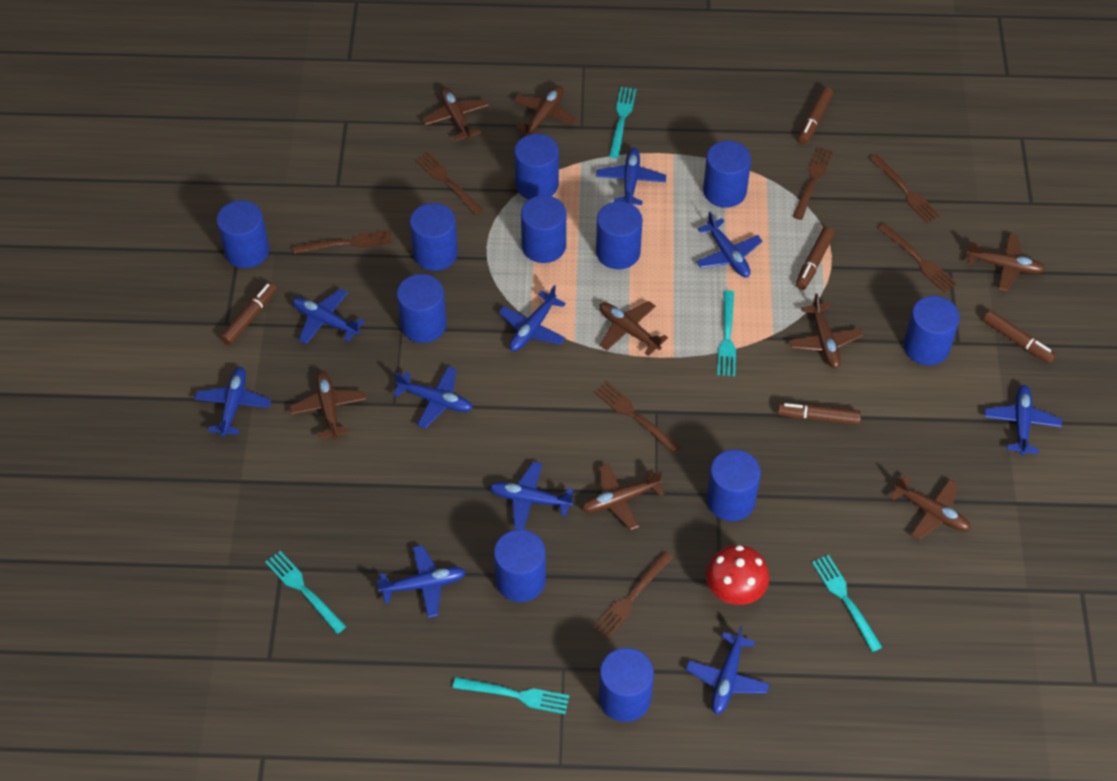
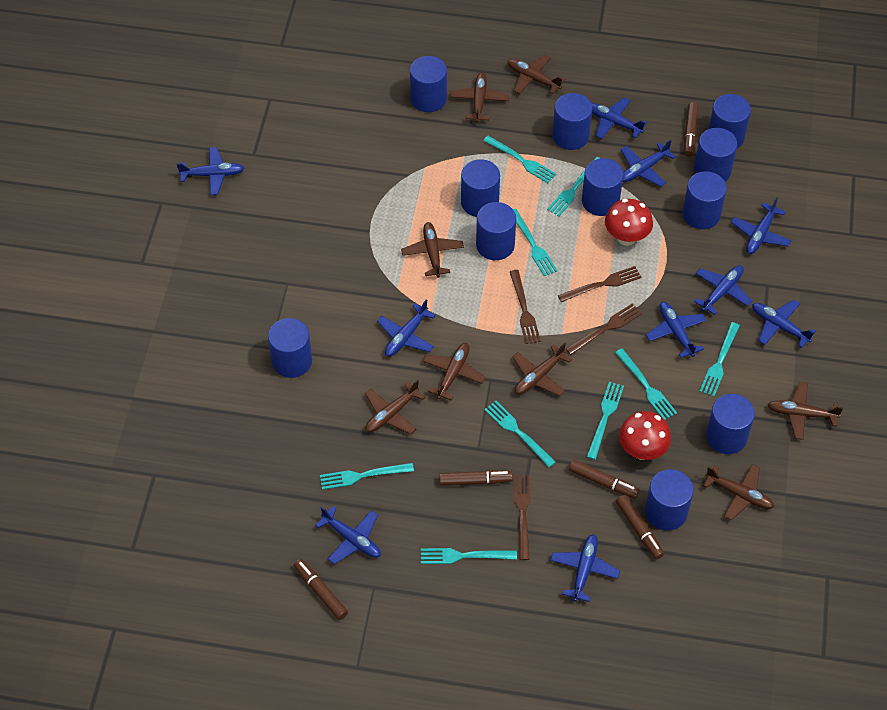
brown fork: [293,230,393,254] [415,152,483,215] [593,551,673,639] [595,382,680,453] [793,147,833,220] [869,154,941,224] [878,223,957,293] = 7 -> [510,270,541,344] [513,475,531,560] [558,266,642,302] [566,304,642,355] = 4
red mushroom: [706,545,769,605] = 1 -> [605,199,653,246] [619,411,671,460] = 2
turquoise fork: [265,551,346,634] [453,677,569,714] [609,87,636,158] [717,290,736,376] [812,555,882,652] = 5 -> [320,463,414,490] [421,548,517,564] [483,136,556,183] [484,401,556,467] [513,209,558,276] [547,157,600,216] [587,382,624,460] [615,349,677,420] [699,322,740,396] = 9

